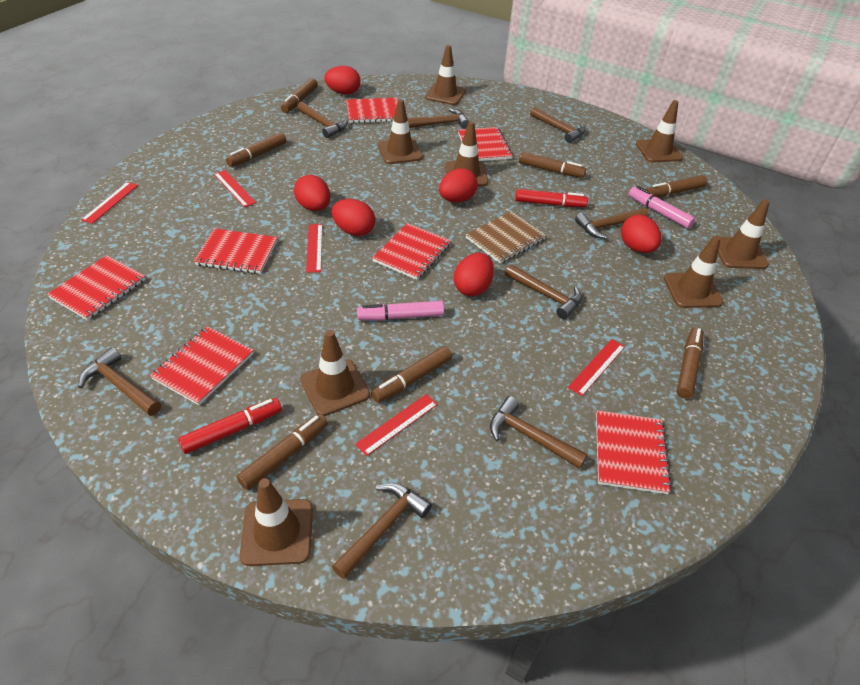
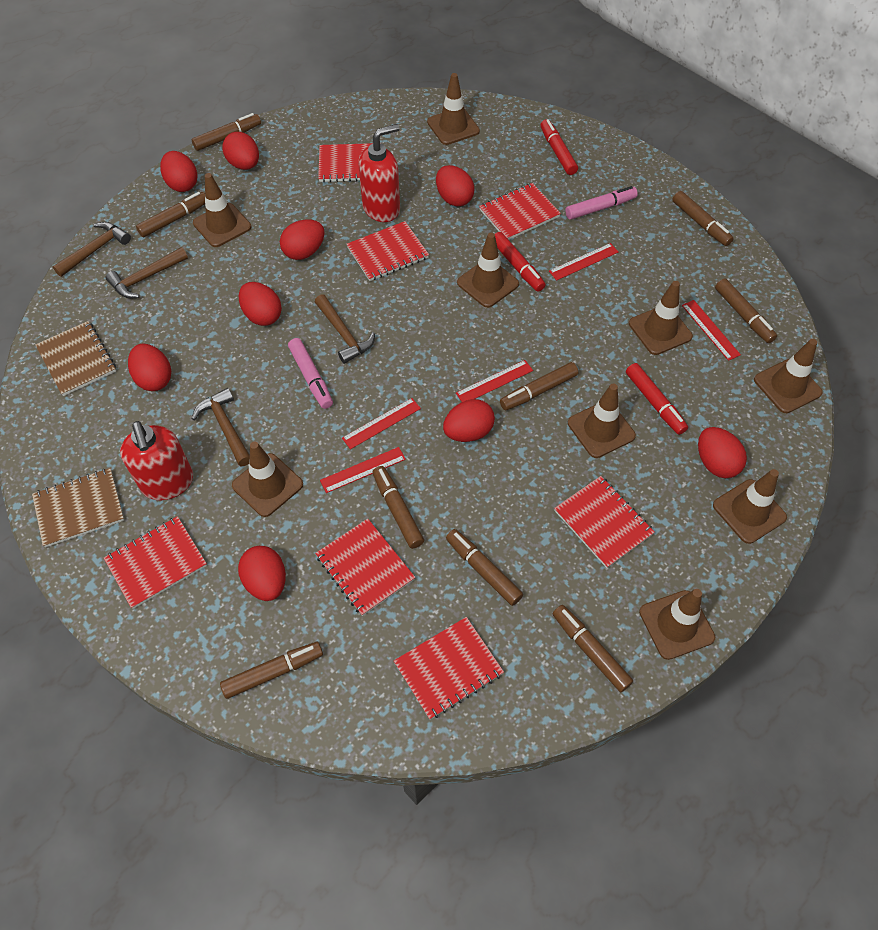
brown hammer: [78,347,161,416] [297,101,348,138] [332,483,432,579] [407,108,469,129] [490,396,588,469] [505,264,582,319] [530,107,586,143] [575,208,648,239] = 8 -> [52,222,131,277] [106,247,188,298] [192,388,250,466] [315,294,375,364] = 4
brown marker: [226,132,286,167] [236,414,328,490] [281,78,318,113] [371,346,452,403] [519,152,586,178] [645,175,707,197] [677,327,704,399] = 7 -> [136,192,205,237] [192,113,261,151] [220,642,323,699] [373,466,424,549] [446,529,523,606] [500,362,578,411] [552,605,633,692] [672,191,734,246] [715,279,777,343] = 9
brown notebook: [466,211,546,263] = 1 -> [32,468,124,547] [35,321,116,396] = 2
brown traffic cone: [239,478,313,566] [300,330,370,416] [378,99,423,164] [425,45,466,105] [445,121,488,186] [636,100,683,163] [664,235,723,308] [718,199,770,269] = 8 -> [193,173,251,247] [232,442,303,517] [427,73,480,145] [457,233,519,308] [568,384,636,458] [629,281,693,355] [639,589,715,660] [713,469,787,544] [754,339,823,413] = 9
red egg: [294,175,330,211] [324,66,361,95] [331,199,375,236] [439,168,478,203] [454,253,494,296] [621,215,661,253] = 6 -> [128,344,171,391] [160,151,198,192] [222,132,259,170] [238,546,286,601] [239,282,282,326] [280,220,324,260] [436,165,475,207] [443,399,495,442] [698,427,747,478] = 9
red marker: [178,398,282,454] [515,189,588,207] = 2 -> [495,232,545,292] [540,119,578,175] [626,363,688,435] = 3
red soap dispenser: none = 0 -> [120,421,193,500] [358,124,400,222] = 2

